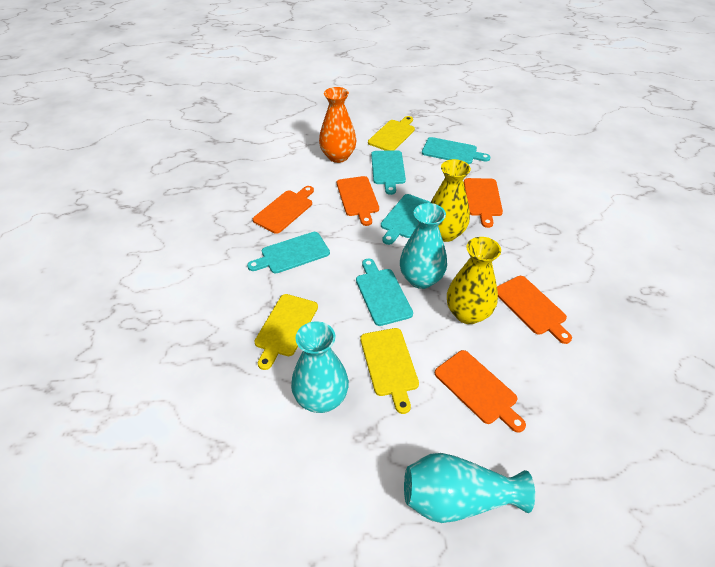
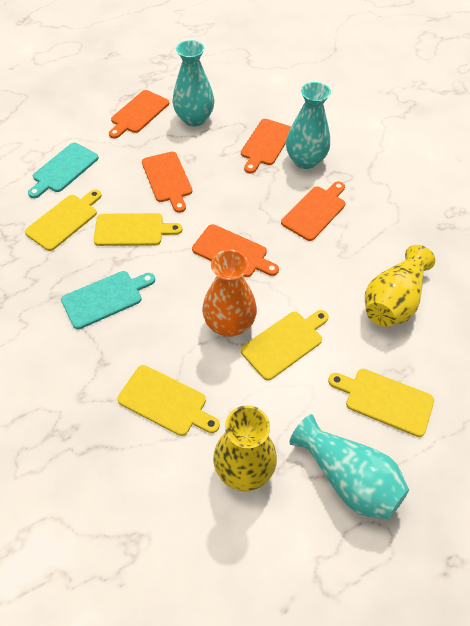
turquoise cutting board: [247,232,330,273] [356,259,413,326] [371,150,406,195] [381,194,430,245] [422,137,490,164] = 5 -> [28,143,99,198] [61,271,155,329] = 2
yellow cutting board: [254,294,318,370] [360,328,419,414] [368,116,415,151] = 3 -> [25,190,102,251] [94,213,182,246] [117,365,220,436] [241,310,329,380] [328,369,434,437] = 5

